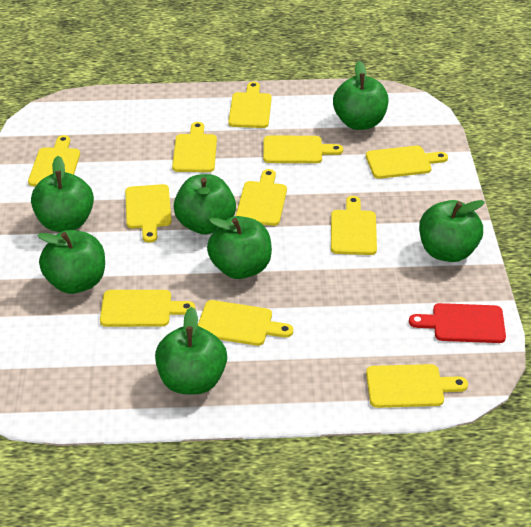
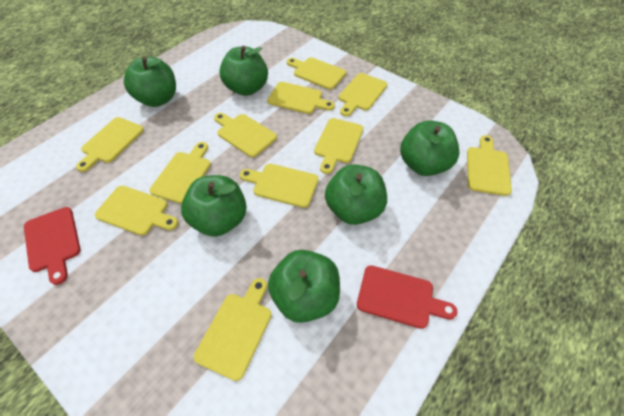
green apple: [31,156,94,232] [37,230,105,294] [155,307,227,394] [174,174,236,235] [207,216,272,279] [333,61,388,130] [419,200,485,262] = 7 -> [124,56,176,107] [181,175,247,237] [219,46,268,96] [268,250,340,323] [325,164,387,225] [400,120,459,176] = 6
red cutting board: [409,303,506,343] = 1 -> [24,207,81,285] [357,265,457,329] = 2

